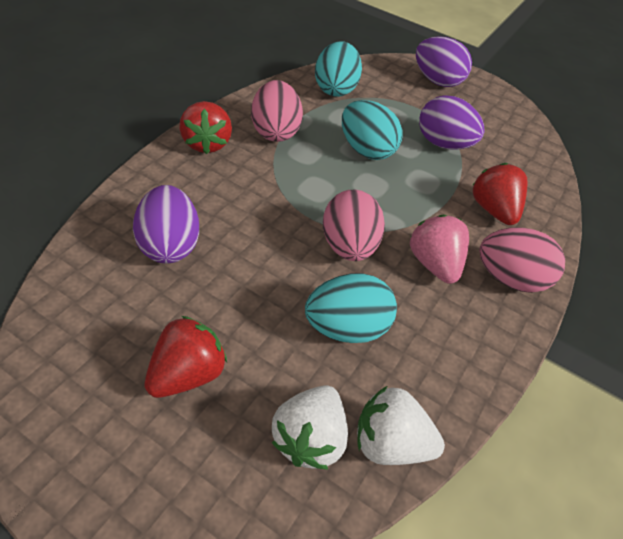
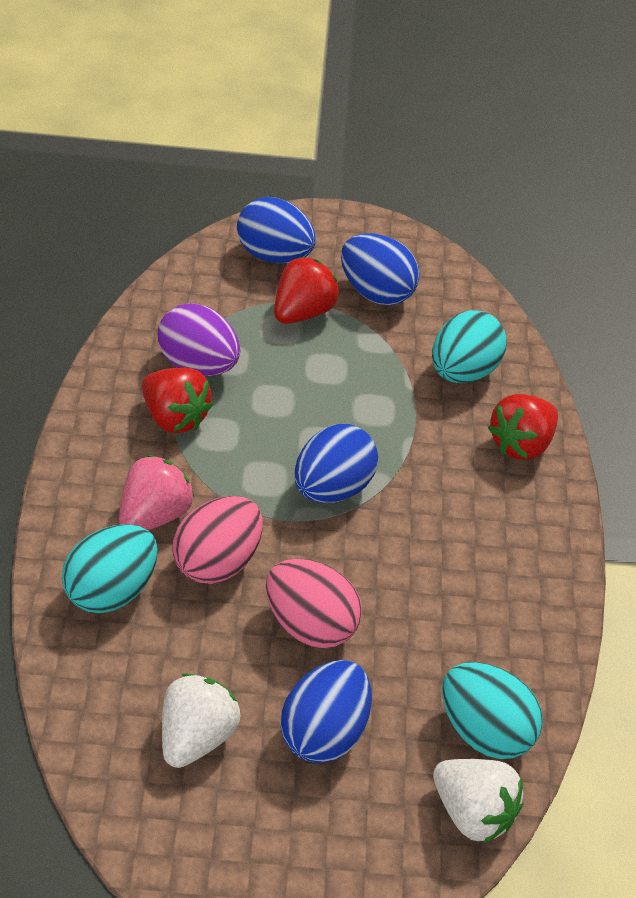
blue egg: none = 0 -> [237,197,316,263] [280,660,372,763] [294,424,378,503] [341,233,419,305] = 4
pink egg: [251,80,303,142] [323,190,385,261] [479,227,565,293] = 3 -> [173,496,263,584] [266,559,362,648] = 2
purple egg: [133,185,199,263] [416,36,472,87] [419,95,484,149] = 3 -> [158,303,240,376] = 1

